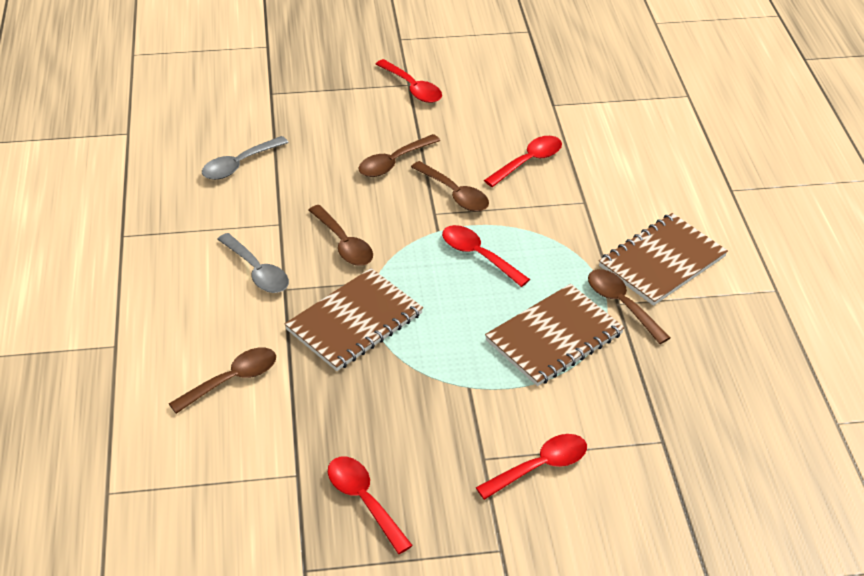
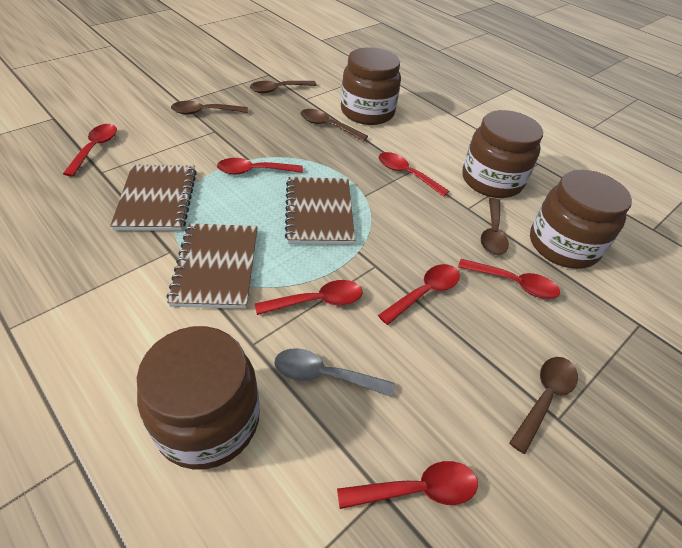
brown jar: none = 0 -> [137,326,260,470] [341,47,401,125] [462,110,543,198] [530,170,632,269] = 4
grey spoon: [202,136,289,180] [217,233,289,293] = 2 -> [274,348,395,397] = 1
red spoon: [328,457,413,554] [376,59,442,103] [442,225,530,287] [476,434,587,500] [484,136,562,187] = 5 -> [63,124,117,177] [217,158,303,174] [255,280,362,315] [337,461,478,509] [378,264,460,325] [379,152,449,197] [458,259,560,299] = 7

